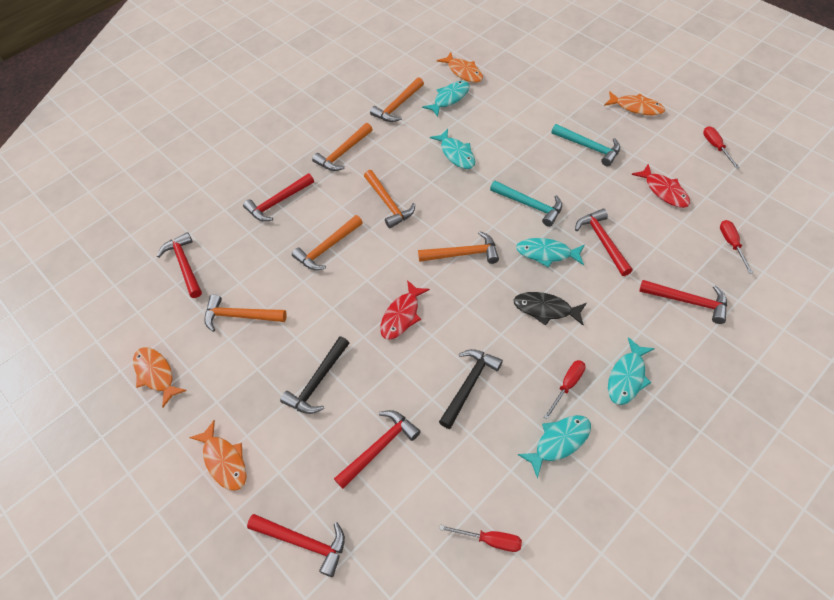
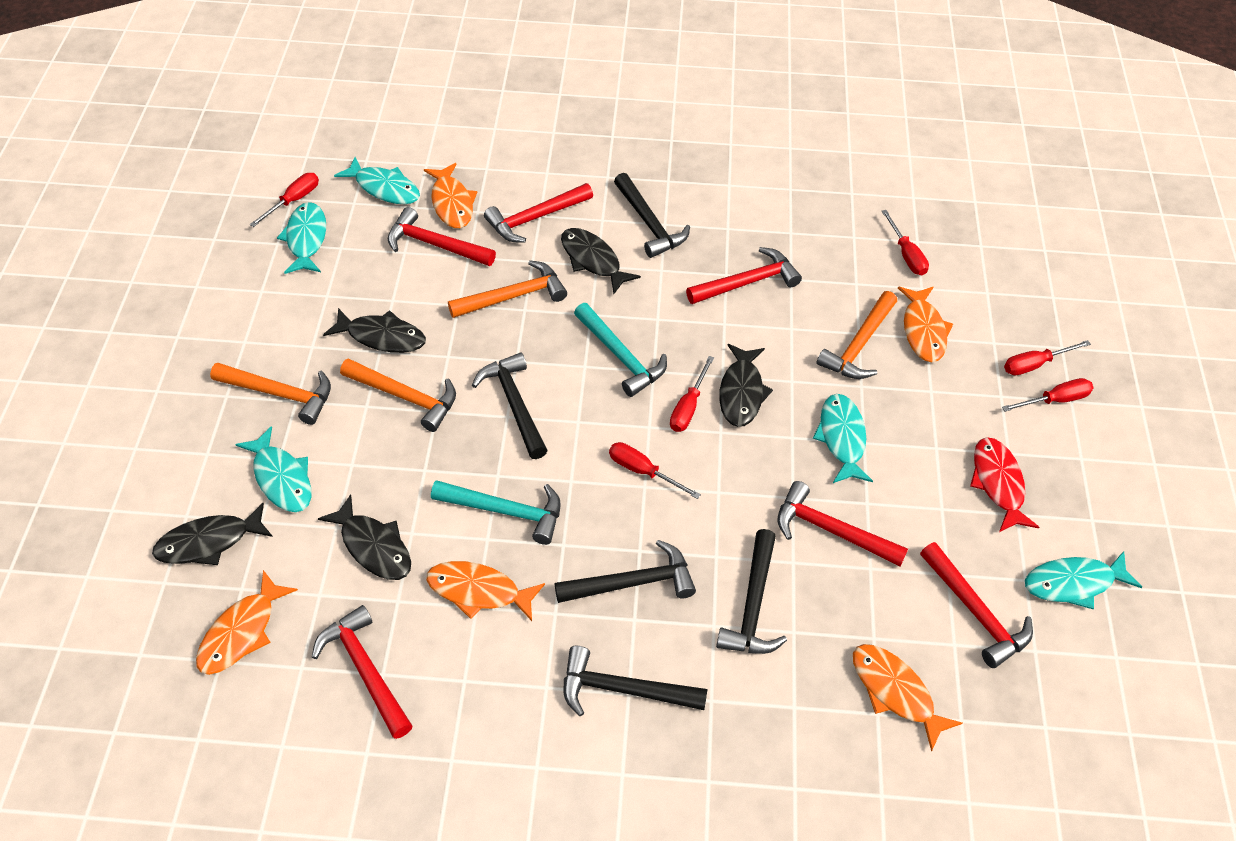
black fish: [513,292,586,326] = 1 -> [152,503,273,565] [318,494,411,580] [323,308,426,353] [561,228,641,294] [719,344,773,427] = 5
black hammer: [280,336,349,414] [439,349,503,429] = 2 -> [472,352,548,459] [555,540,696,603] [564,646,708,716] [614,173,690,258] [716,529,787,654] = 5
orange fish: [133,347,187,408] [189,420,246,491] [437,52,483,83] [604,91,665,115] = 4 -> [196,570,298,675] [424,163,477,228] [426,561,545,621] [853,644,962,752] [898,287,953,362] = 5
orange hammer: [204,294,287,332] [292,215,363,270] [312,123,373,171] [364,170,415,228] [370,77,424,122] [418,231,499,264] = 6 -> [210,363,331,425] [340,358,456,432] [448,260,567,318] [817,291,897,379] = 4
red fish: [380,280,430,340] [632,164,690,208] = 2 -> [970,437,1039,532] = 1
red screwdriver: [439,525,522,552] [544,360,586,420] [703,126,740,169] [720,220,753,274] = 4 -> [250,173,319,227] [609,442,701,499] [670,356,714,432] [882,210,929,275] [1002,378,1093,412] [1004,340,1091,375] = 6

